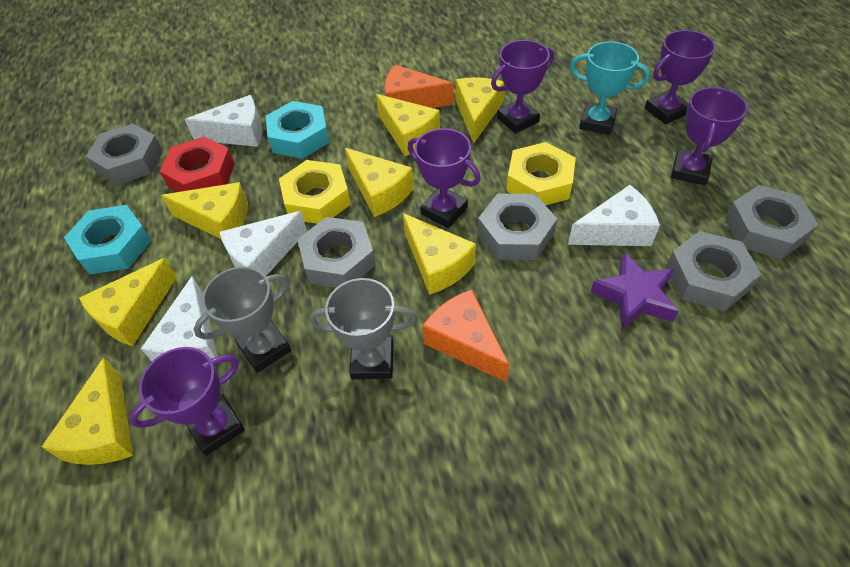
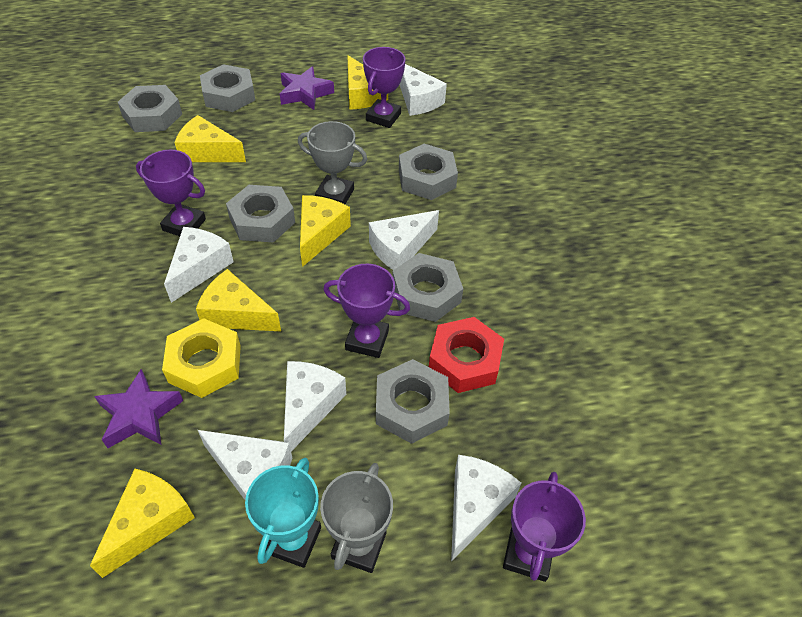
grey nut: [86,124,163,185] [297,217,376,288] [478,194,557,260] [666,231,761,311] [725,185,819,259] = 5 -> [118,85,182,132] [200,64,255,112] [226,185,295,243] [376,359,450,444] [392,253,463,322] [399,144,458,200] = 6
orange cheese: [384,65,453,108] [422,289,509,382] = 2 -> none = 0
purple star: [591,252,679,330] = 1 -> [94,369,183,448] [280,66,334,110] = 2
purple trophy: [129,347,245,456] [408,128,481,228] [491,40,554,134] [645,30,716,124] [671,87,748,186] = 5 -> [136,150,206,236] [323,264,410,358] [363,47,405,128] [503,472,586,582] = 4
turquoise nut: [64,205,152,274] [266,101,330,159] = 2 -> none = 0
white cheese: [141,276,218,361] [185,95,262,147] [220,211,307,276] [568,185,660,246] = 4 -> [164,227,234,303] [198,430,292,500] [284,361,346,451] [369,210,439,270] [399,64,447,116] [451,455,521,562] = 6
yellow cheese: [42,358,133,465] [79,258,177,346] [161,182,248,239] [345,148,414,217] [376,94,440,156] [403,213,476,295] [456,77,504,143] = 7 -> [90,469,195,578] [174,115,246,162] [196,269,281,331] [300,195,351,267] [347,55,388,110] = 5
yellow nut: [279,160,351,224] [506,142,576,205] = 2 -> [162,318,241,398] = 1

